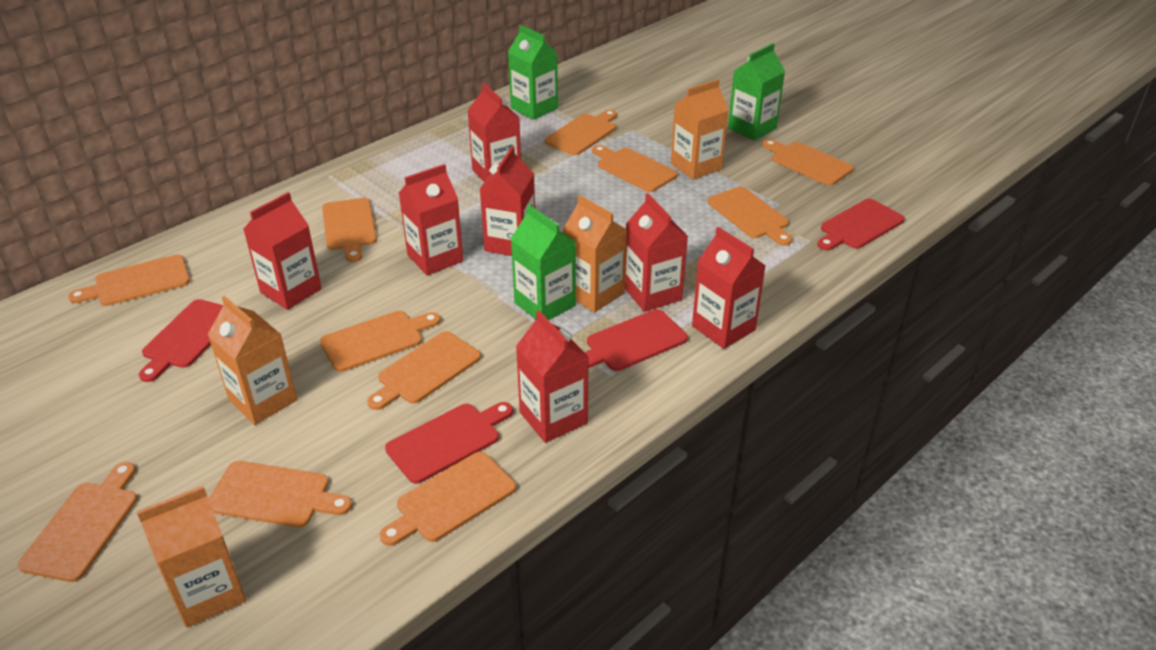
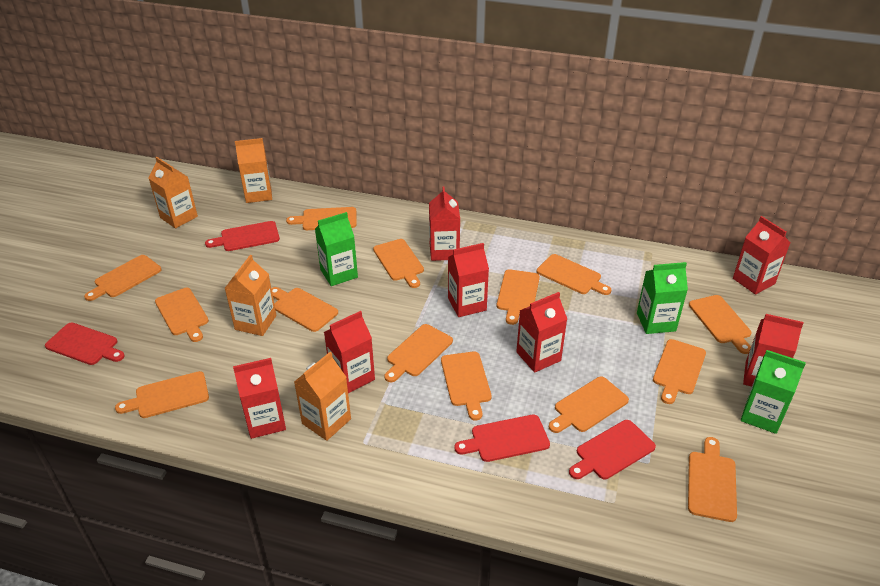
orange cutting board: [18,462,137,582] [68,254,190,306] [209,461,352,527] [320,311,441,372] [322,198,377,262] [367,331,481,410] [380,452,516,546] [545,110,617,155] [592,145,678,192] [708,186,792,246] [762,139,854,186] = 11 -> [84,255,161,301] [115,371,209,418] [155,288,209,342] [271,287,338,332] [286,207,357,230] [373,239,424,288] [384,324,453,382] [441,351,492,420] [497,269,540,325] [537,254,611,295] [549,376,629,433] [653,339,706,404] [688,437,737,522] [689,295,752,354] = 14

